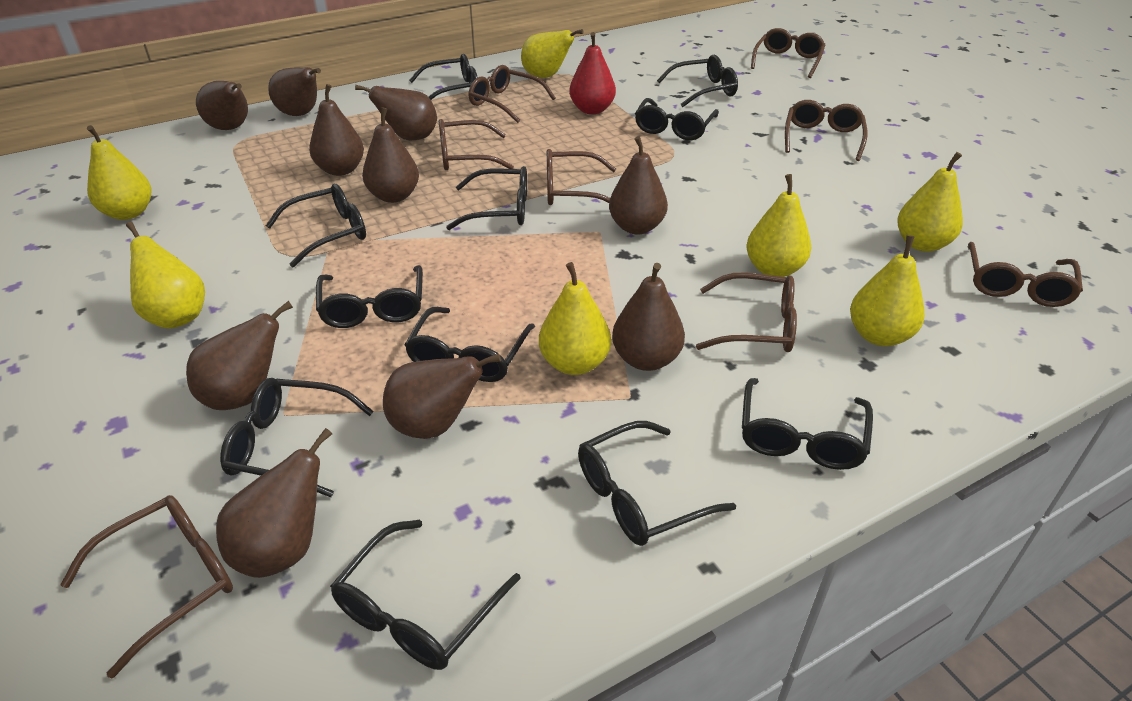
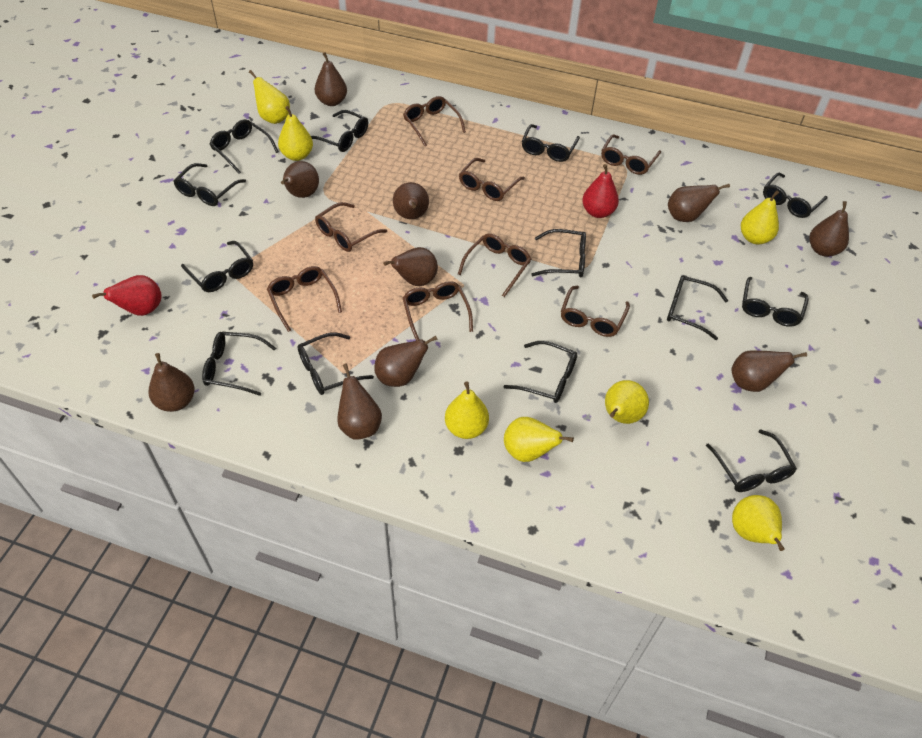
black glasses: [220,378,374,497] [266,184,366,268] [316,265,423,328] [330,520,521,670] [405,307,535,382] [409,54,478,100] [446,166,527,230] [578,421,736,546] [635,98,719,140] [657,55,738,107] [742,378,873,470] = 11 -> [173,163,246,206] [181,241,253,292] [202,332,276,396] [209,119,279,174] [297,332,374,395] [311,110,368,152] [503,341,577,403] [522,124,580,162] [531,229,586,277] [667,275,728,340] [706,429,797,492] [742,277,809,327] [763,173,827,218] = 13
red pear: [569,32,616,114] = 1 -> [92,275,162,316] [582,164,619,218] = 2

